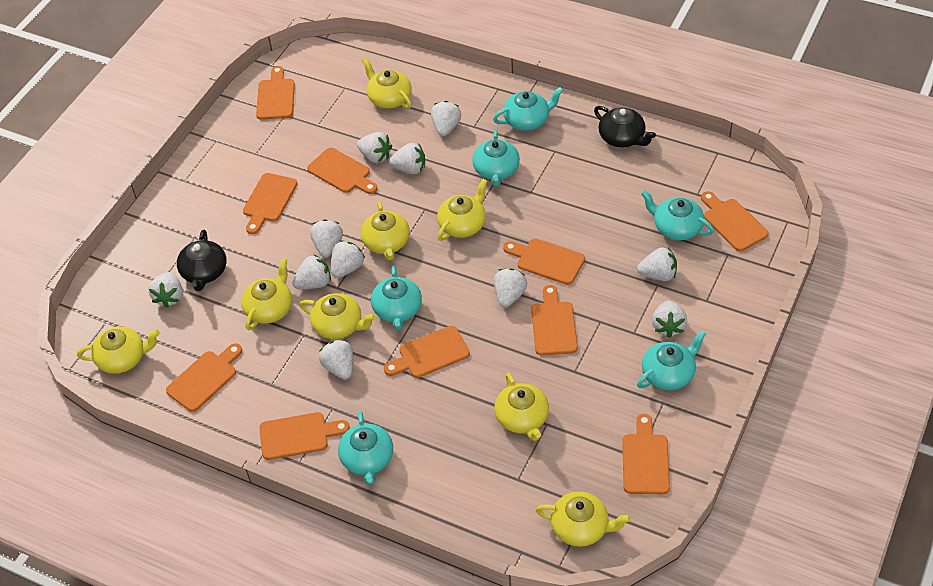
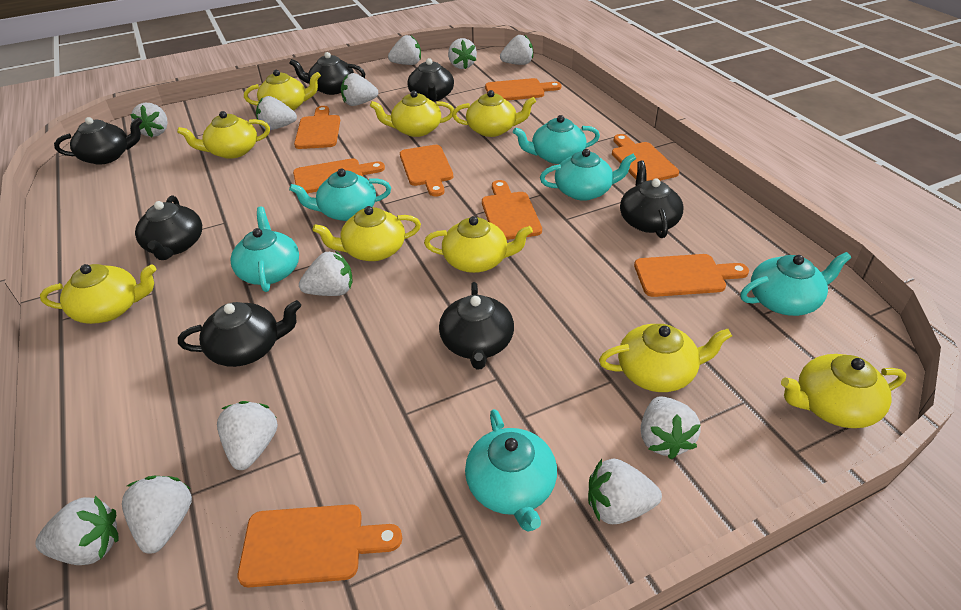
black teapot: [177,230,227,291] [594,106,656,148] = 2 -> [54,117,142,165] [135,195,202,260] [178,300,301,367] [289,52,365,95] [407,58,454,102] [439,282,514,369] [620,160,684,238] = 7
orange cutting board: [166,343,242,412] [243,173,298,234] [256,66,295,120] [259,412,350,460] [307,148,378,194] [384,326,470,378] [503,239,585,285] [531,285,578,356] [622,414,670,494] [701,191,769,251] = 10 -> [238,504,402,587] [293,158,385,193] [294,106,340,149] [400,145,453,197] [482,180,542,240] [485,78,562,101] [612,134,679,181] [634,254,749,297] = 8
white strawberry: [148,272,183,308] [292,255,331,289] [310,219,343,258] [319,339,353,380] [331,240,365,278] [357,132,392,163] [389,143,425,174] [431,101,461,137] [494,268,527,308] [637,247,677,281] [652,301,687,338] = 11 -> [35,496,119,565] [122,476,192,554] [130,103,168,137] [217,401,278,470] [256,96,297,130] [299,251,353,296] [341,73,378,106] [388,35,421,65] [448,38,477,69] [500,34,533,65] [588,459,662,524] [641,396,701,459] = 12
yellow teapot: [77,327,160,374] [241,258,292,330] [299,293,376,339] [361,201,410,261] [362,58,412,109] [437,179,487,241] [495,373,549,441] [536,492,631,547] = 8 -> [40,264,156,324] [177,111,270,159] [244,70,321,111] [313,206,421,261] [370,90,454,137] [424,216,533,273] [452,90,536,137] [599,324,732,392] [781,354,906,428] = 9

